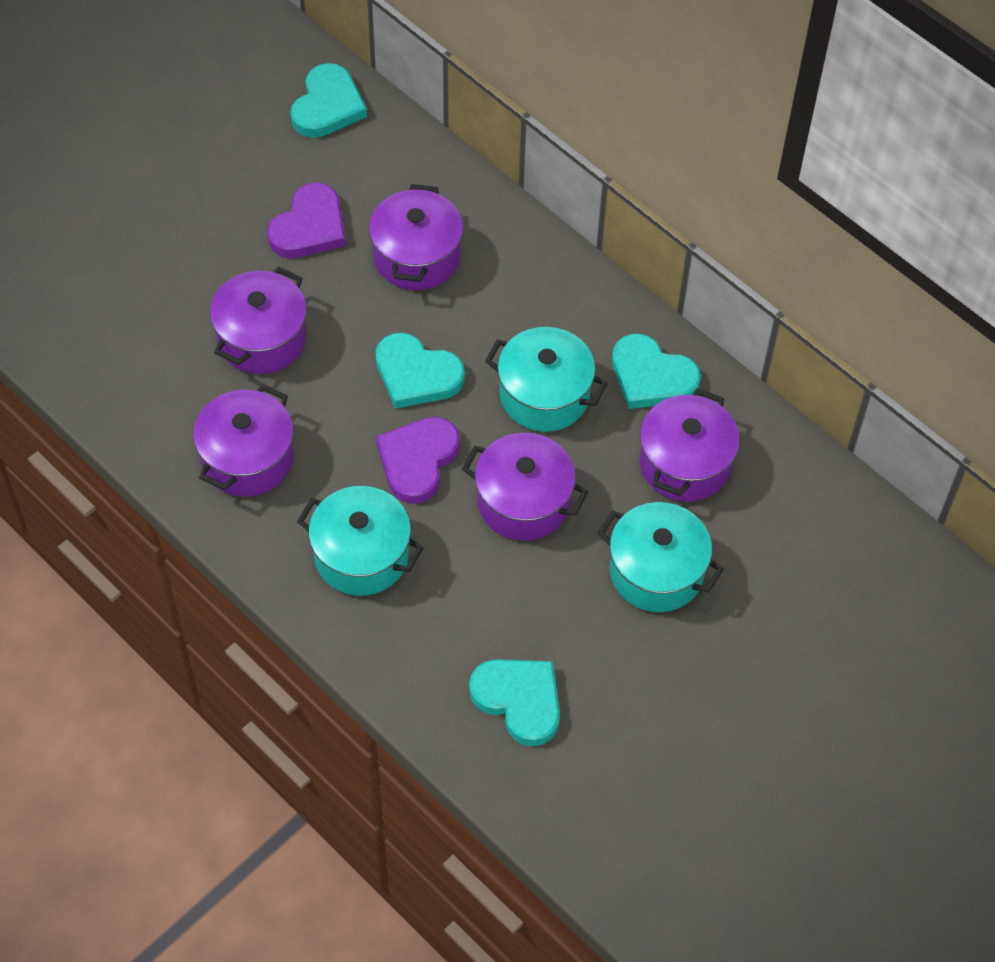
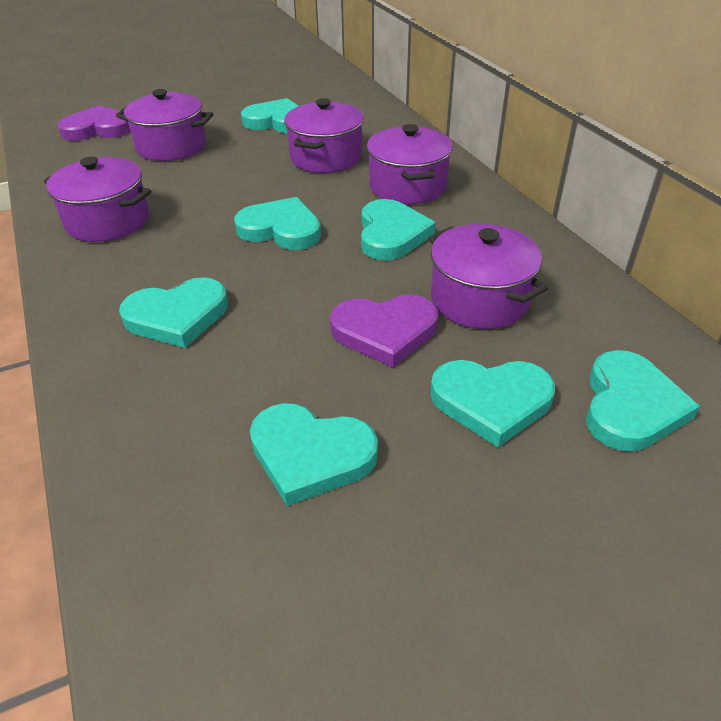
turquoise heart: [290,63,367,138] [376,333,465,409] [469,659,560,746] [612,334,701,409] = 4 -> [119,277,228,348] [234,197,321,250] [241,98,298,133] [250,403,378,506] [361,199,436,260] [430,360,555,447] [586,350,700,452] = 7
turquoise pot: [297,486,424,596] [485,327,608,432] [598,502,724,612] = 3 -> none = 0

